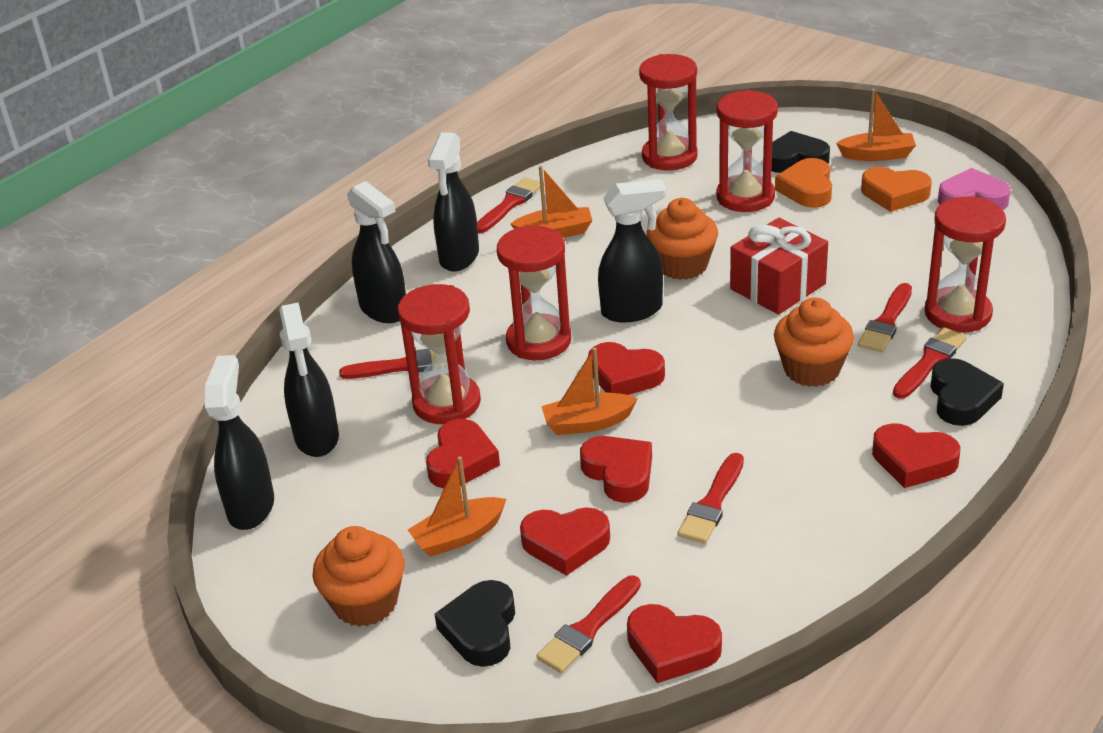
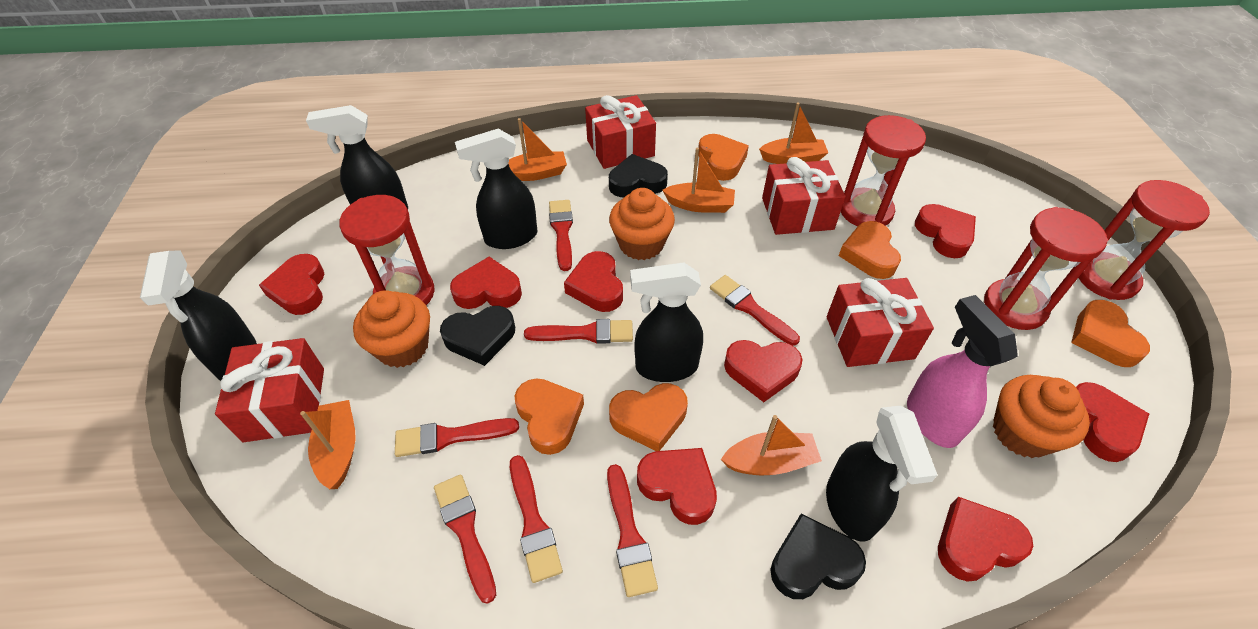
orange boat: [408,456,507,557] [511,166,592,238] [541,348,638,435] [836,89,916,161] = 4 -> [300,400,356,489] [508,118,567,181] [662,148,735,213] [721,415,822,475] [759,102,828,164] = 5
orange heart: [775,158,832,208] [861,167,932,212] = 2 -> [514,378,584,455] [609,383,688,451] [698,134,749,181] [839,221,901,279] [1071,300,1150,367] = 5
pink heart: [938,168,1011,210] = 1 -> none = 0
pink spray bottle: none = 0 -> [907,295,1018,448] = 1
red brush: [339,349,447,379] [477,177,540,233] [537,575,641,673] [678,453,744,544] [858,283,912,352] [893,327,967,399] = 6 -> [395,418,519,457] [434,474,496,604] [510,455,563,583] [524,319,633,344] [549,200,573,271] [607,464,658,597] [710,275,800,346] = 7
red gift: [730,218,828,315] = 1 -> [215,338,324,442] [585,95,656,169] [762,157,846,235] [826,278,934,367] = 4
red heart: [426,419,500,488] [520,507,610,576] [580,436,652,503] [588,342,665,395] [627,604,722,683] [872,423,960,488] = 6 -> [259,254,324,315] [450,257,522,309] [564,251,623,312] [637,448,717,525] [724,340,803,402] [915,204,976,258] [938,497,1033,582] [1076,382,1149,462] = 8
red hourglass: [398,284,481,424] [497,226,571,360] [639,54,698,171] [716,90,778,212] [925,197,1006,333] = 5 -> [339,195,435,305] [841,115,926,226] [984,207,1108,330] [1078,180,1210,300] = 4

